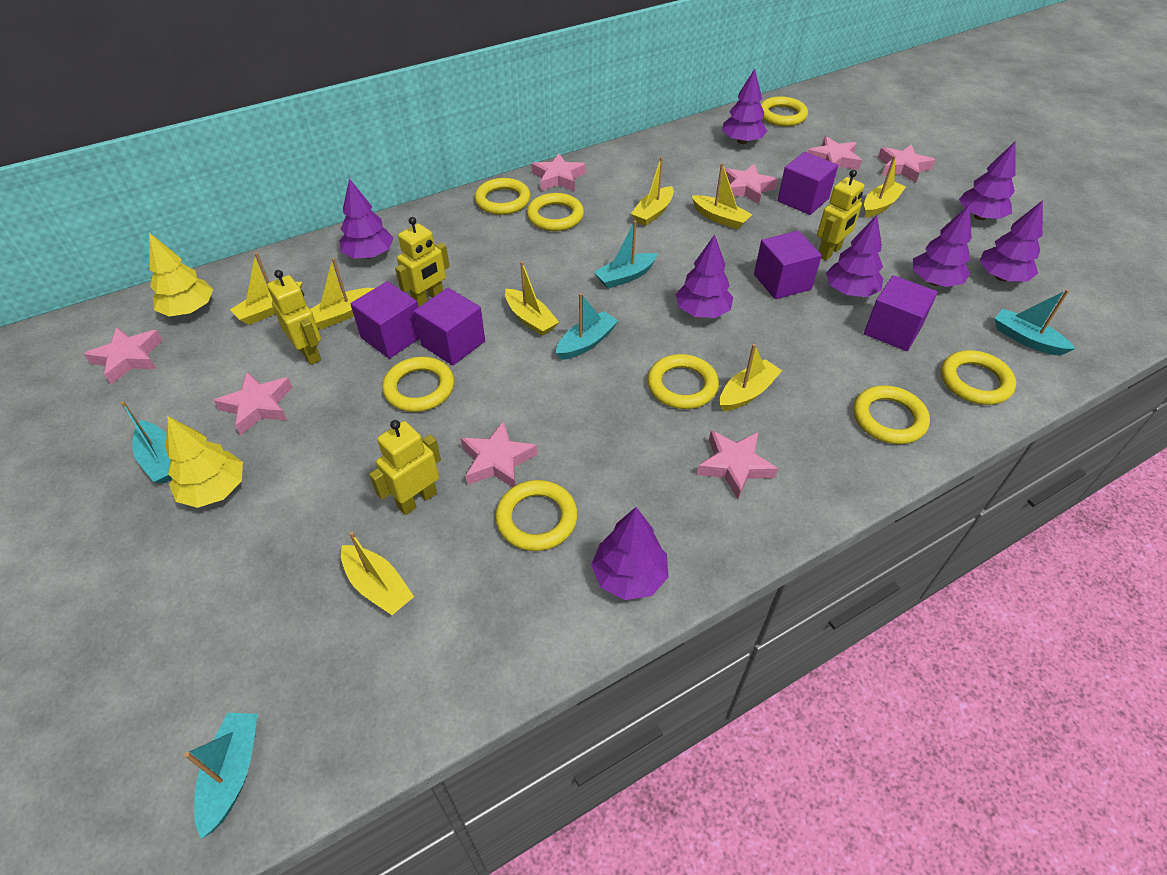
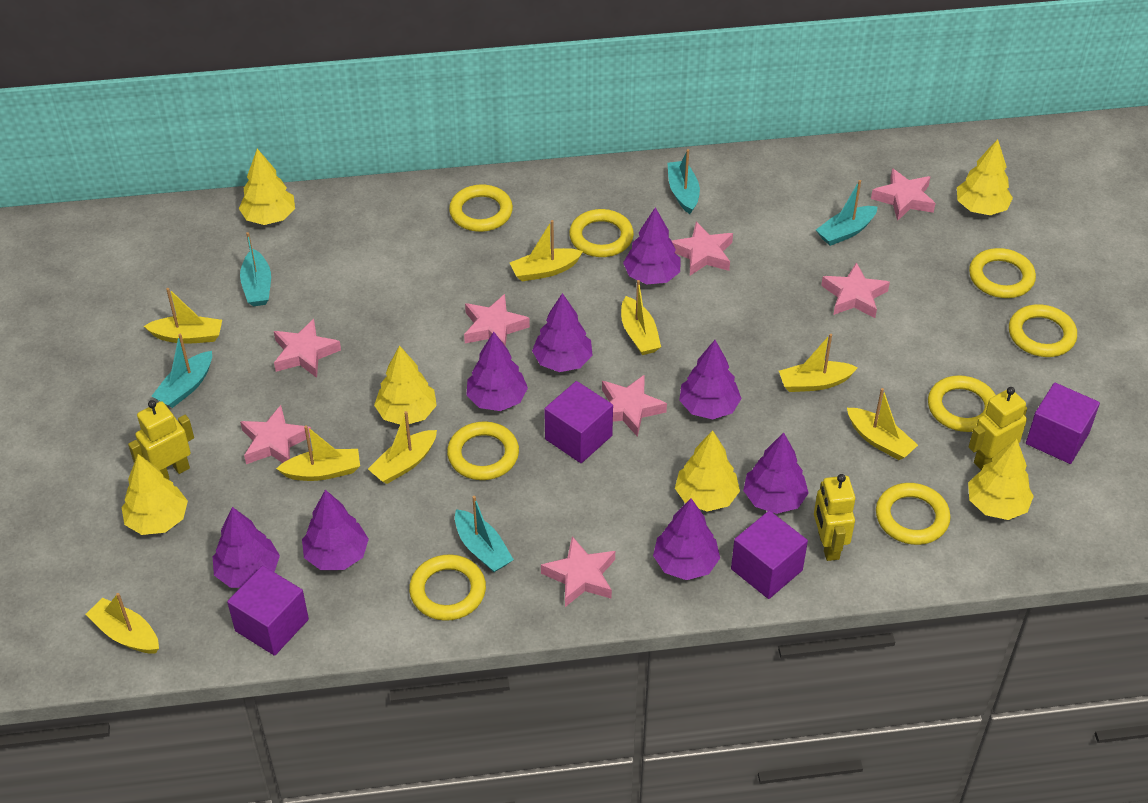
purple cube: [350,281,420,359] [414,288,485,366] [754,231,822,299] [777,152,838,215] [864,275,938,351] = 5 -> [227,566,309,656] [544,381,613,463] [731,511,808,599] [1026,383,1100,464] = 4
yellow robot: [267,270,321,365] [369,420,441,515] [395,217,450,307] [817,170,864,260] = 4 -> [128,400,194,480] [814,474,855,561] [969,387,1027,470] = 3
yellow tree: [149,233,213,316] [166,416,243,508] = 2 -> [121,454,188,535] [239,149,295,225] [374,345,437,424] [675,430,740,512] [957,139,1013,215] [968,439,1034,520] = 6

